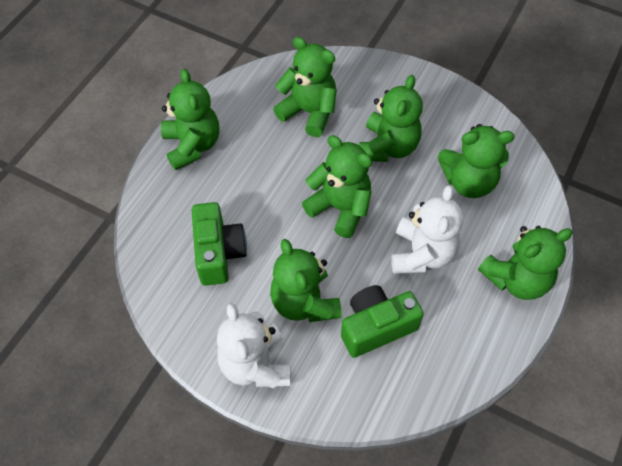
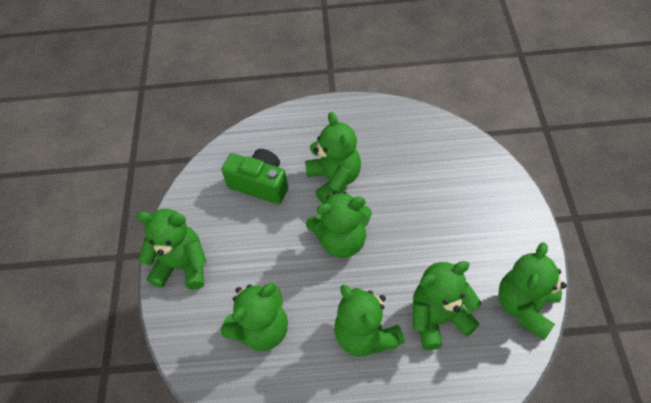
green camera: [192,202,247,286] [341,285,424,358] = 2 -> [221,149,288,204] = 1
white teddy bear: [217,303,291,388] [391,185,463,274] = 2 -> none = 0

